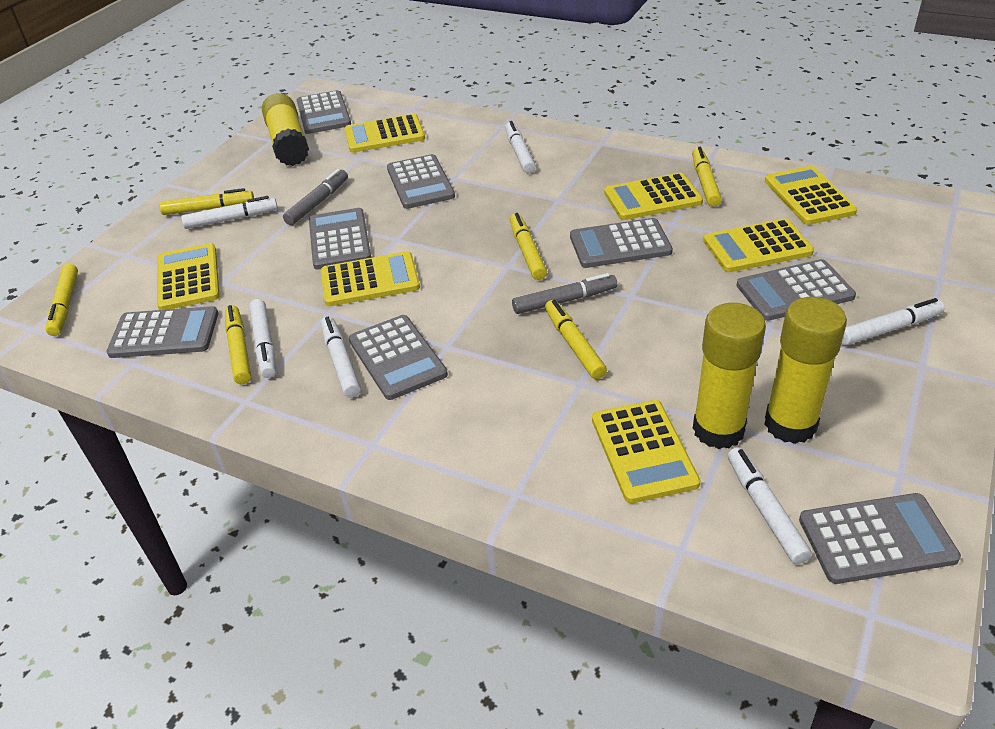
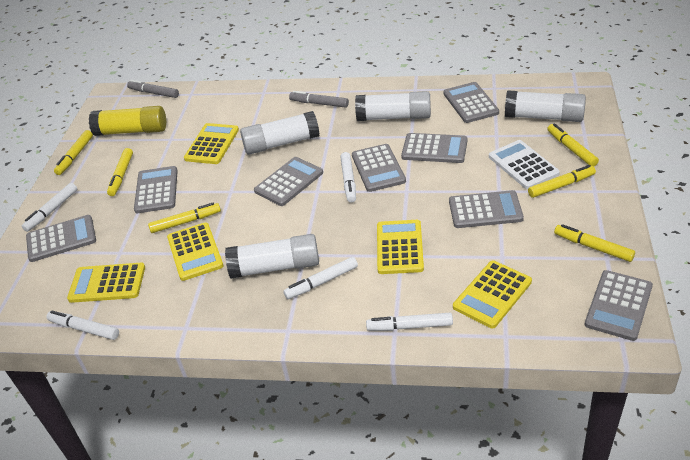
white calculator: none = 0 -> [489,140,560,189] = 1
white glue stick: none = 0 -> [225,234,319,279] [240,111,320,155] [355,91,431,121] [505,90,586,122] = 4
white marker: [181,196,278,229] [249,299,276,378] [321,316,361,398] [505,121,536,173] [728,447,812,564] [842,298,945,345] = 6 -> [22,183,77,232] [46,311,119,340] [283,257,358,299] [340,152,356,203] [366,313,453,331] = 5
yellow calculator: [157,243,220,310] [321,251,420,306] [344,114,425,153] [592,400,701,503] [604,172,703,220] [703,218,814,272] [765,166,857,225] = 7 -> [67,263,145,303] [167,223,224,281] [184,123,239,164] [377,220,424,274] [453,260,532,329] = 5
yellow glue stick: [262,93,309,166] [693,303,766,449] [764,297,847,444] = 3 -> [89,106,166,136] = 1

